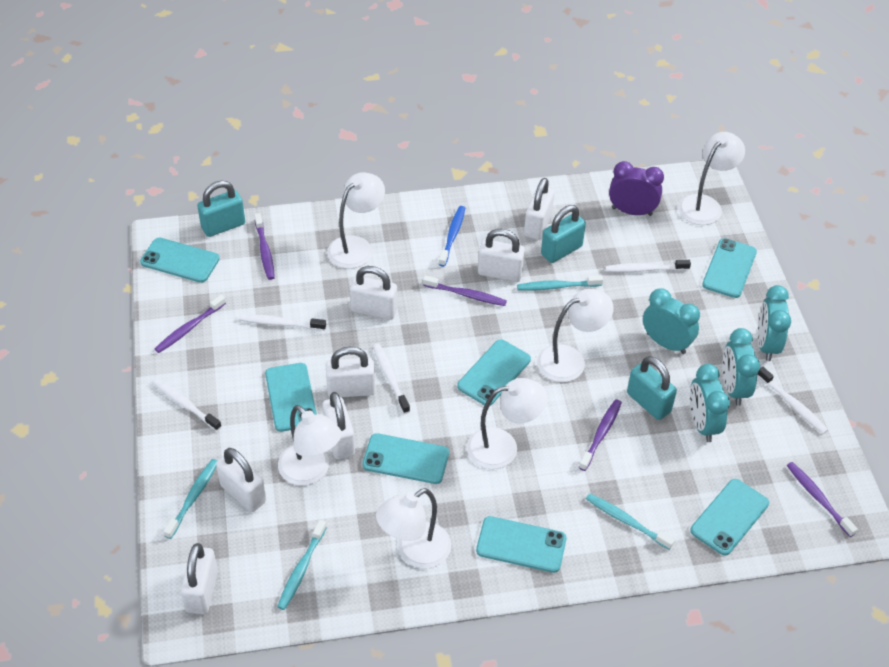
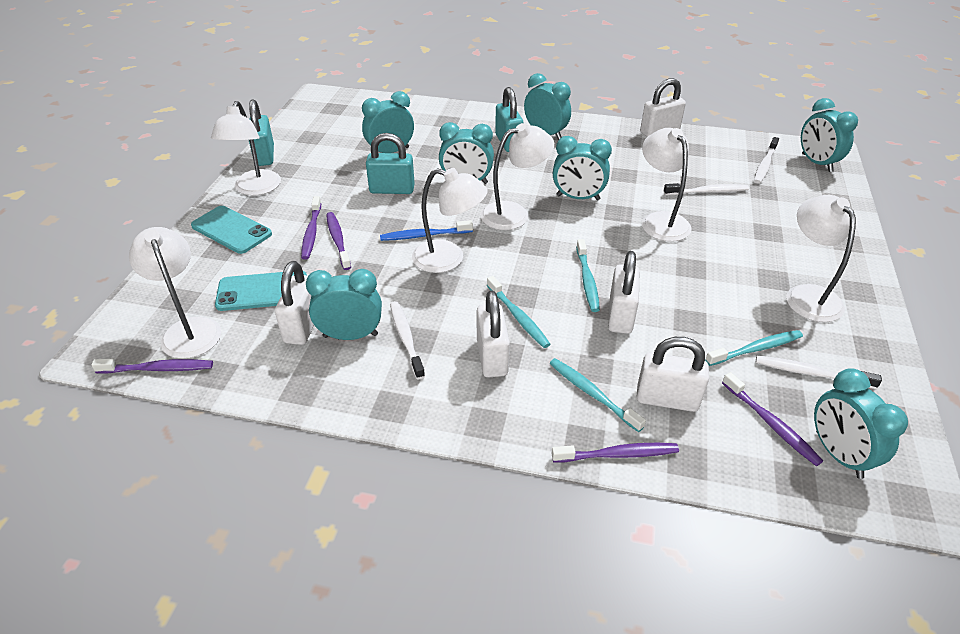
purple clock: [609,161,664,216] = 1 -> none = 0
turquoise clock: [643,288,700,354] [690,364,730,442] [723,328,760,406] [758,285,791,361] = 4 -> [306,269,382,340] [362,91,414,153] [439,122,494,184] [524,73,571,140] [553,136,612,200] [801,98,858,172] [814,368,908,479] = 7
turquoise phone: [140,238,220,283] [265,363,317,432] [362,433,449,484] [457,340,531,406] [476,516,567,573] [690,479,769,555] [702,238,757,298] = 7 -> [191,206,272,254] [215,271,307,311] = 2
white padlock: [181,543,218,614] [216,448,266,512] [323,392,355,459] [326,347,375,397] [350,266,398,320] [478,229,525,282] [524,178,555,240] = 7 -> [275,261,314,345] [477,290,510,378] [608,251,639,334] [637,337,709,412] [640,78,686,137] = 5
white toothbrush: [152,378,222,431] [239,314,326,331] [373,343,410,414] [605,260,691,272] [757,366,828,434] = 5 -> [390,301,425,379] [664,183,749,195] [754,137,779,184] [756,356,882,389] = 4

